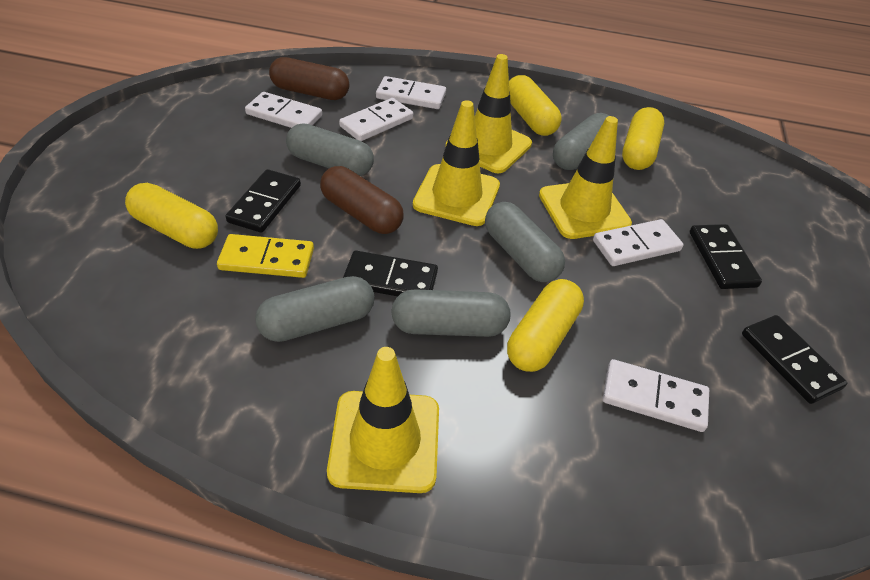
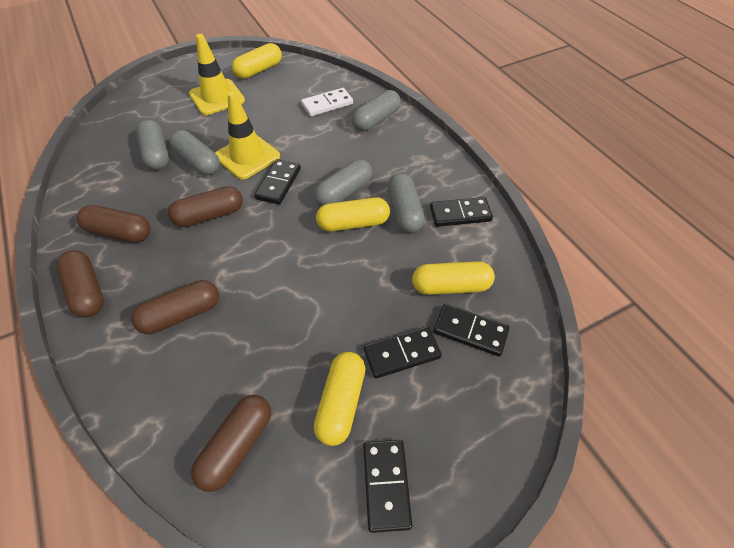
black domino: [226,169,301,233] [343,251,438,296] [690,224,762,289] [742,315,847,404] = 4 -> [254,159,301,205] [363,440,412,533] [364,326,442,379] [430,197,493,227] [433,304,510,357] = 5
brown capsule: [269,57,349,100] [320,166,404,234] = 2 -> [56,250,104,318] [77,205,150,243] [131,280,219,334] [168,186,243,227] [191,395,271,492] = 5
white domino: [245,92,322,128] [339,98,413,141] [376,76,446,109] [593,219,684,266] [603,359,709,432] = 5 -> [301,88,353,116] = 1
yellow domino: [217,234,314,278] = 1 -> none = 0
yellow traffic cone: [327,347,439,493] [413,100,500,226] [445,54,532,173] [539,116,632,239] = 4 -> [189,34,245,115] [215,92,280,179] = 2

